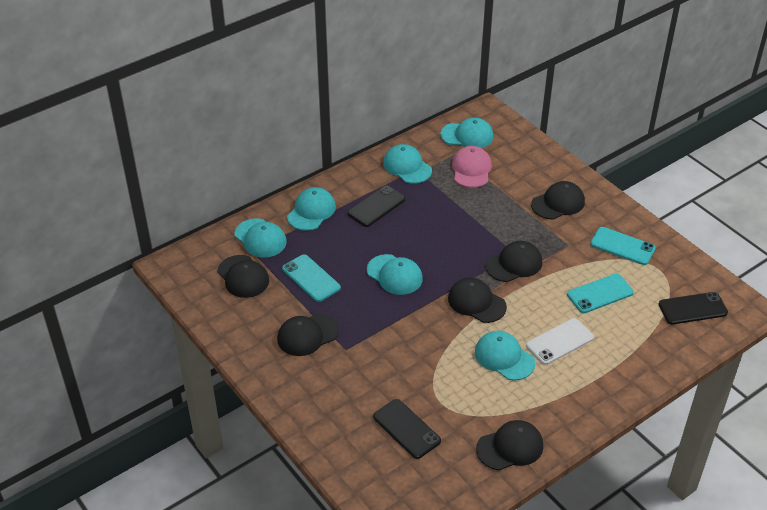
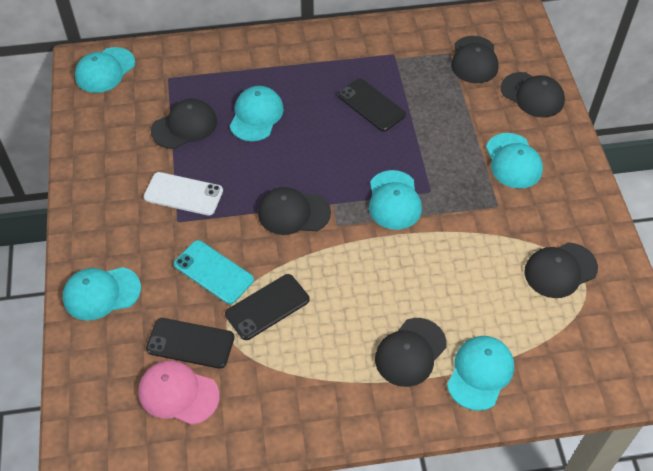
turquoise phone: [282,254,341,302] [567,274,634,313] [590,227,656,265] = 3 -> [174,240,254,304] = 1

